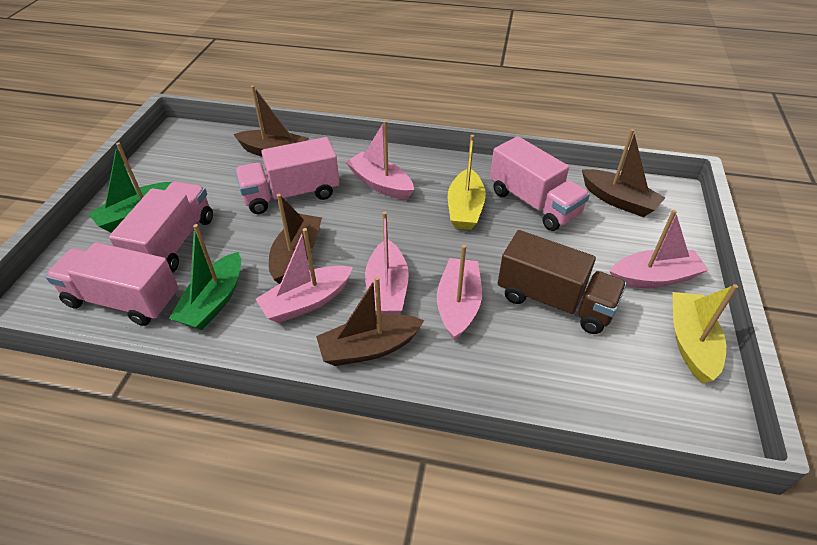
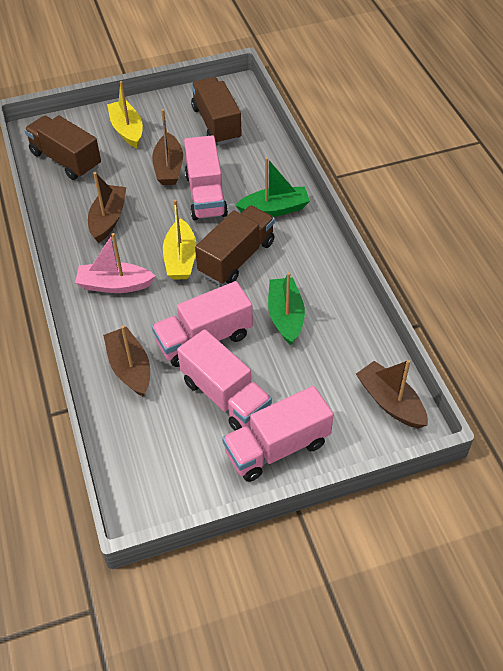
brown truck: [498,230,627,334] = 1 -> [24,115,101,180] [191,77,242,145] [195,205,275,285] = 3
pink boat: [256,228,353,323] [346,120,414,200] [365,211,409,315] [437,245,482,341] [610,210,708,288] = 5 -> [75,233,155,293] = 1

